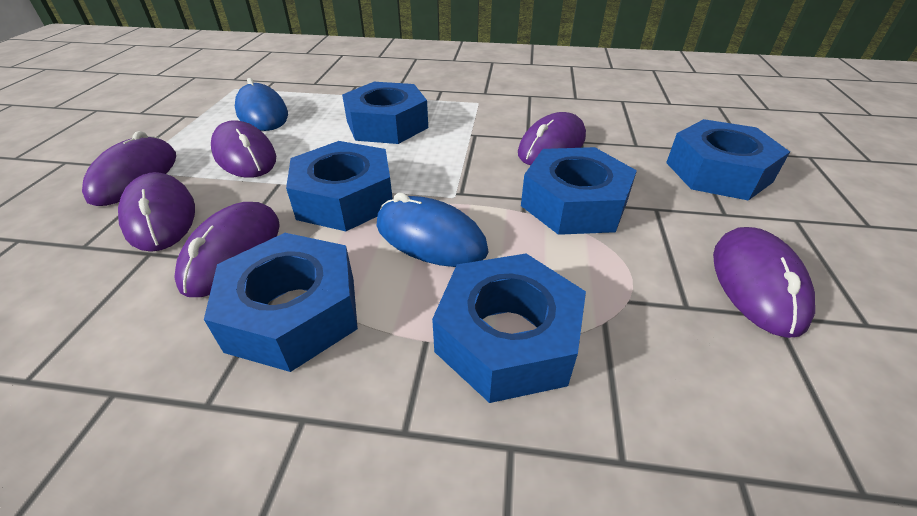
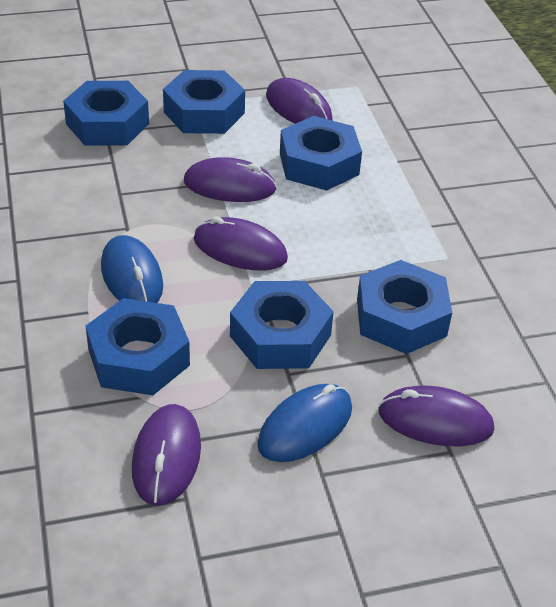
purple mouse: [82,131,176,206] [118,172,195,252] [174,202,280,297] [211,120,276,178] [518,112,586,165] [713,227,815,338] = 6 -> [132,404,201,506] [184,157,277,202] [194,216,288,271] [266,78,333,124] [378,386,494,446] = 5

